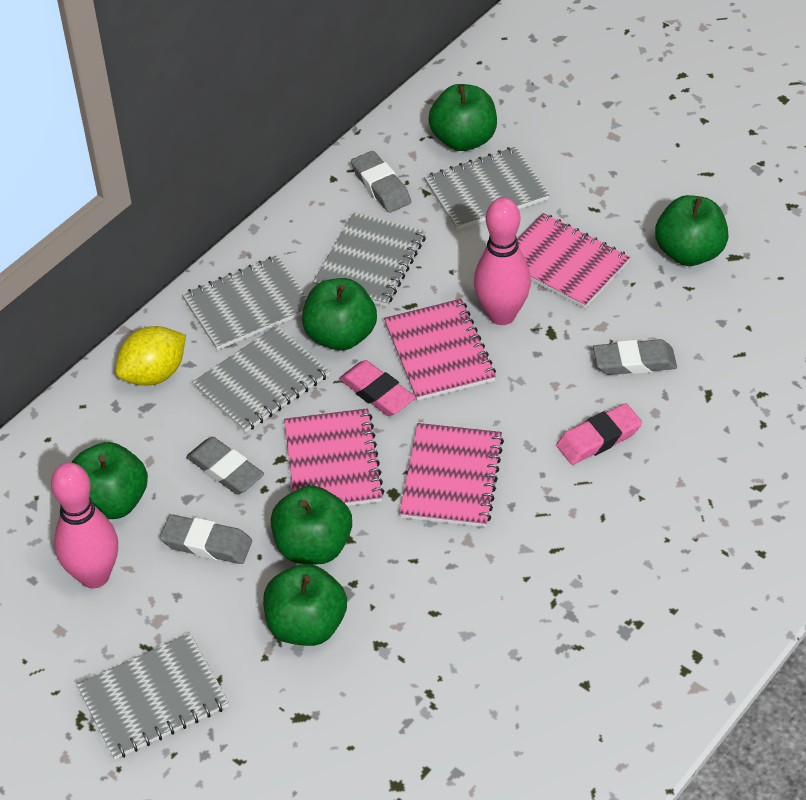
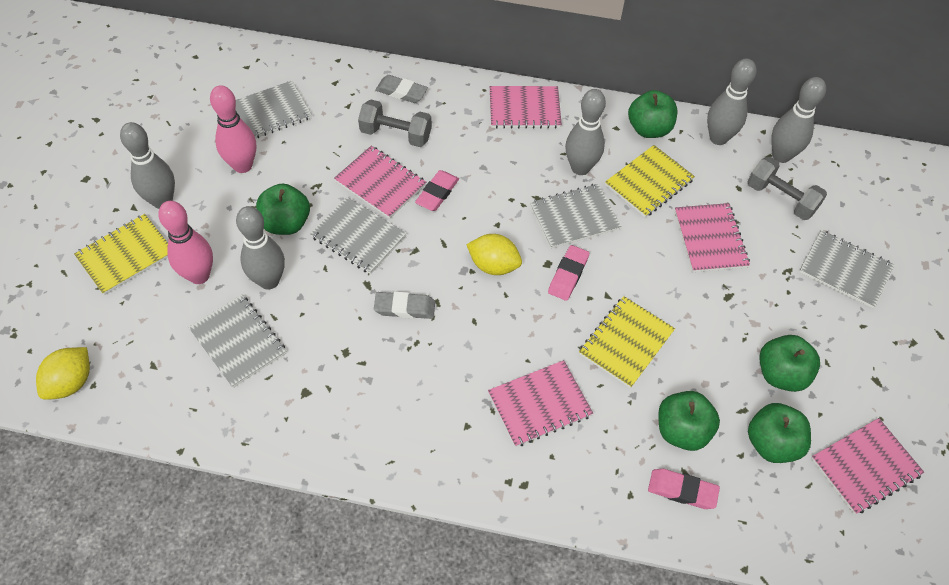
green apple: [71,442,148,519] [263,564,347,646] [271,486,352,565] [302,278,377,351] [428,84,497,151] [655,195,729,266] = 6 -> [256,183,310,235] [628,90,677,138] [658,391,720,451] [748,403,811,463] [759,335,820,392] = 5
grey bowling pin: none = 0 -> [120,122,175,209] [236,206,285,290] [565,89,606,175] [707,58,756,145] [771,77,826,163] = 5
grey dumbbell: none = 0 -> [358,99,432,147] [747,157,827,220] = 2
grey eraser: [160,514,252,564] [186,437,264,494] [351,151,411,213] [593,339,677,375] = 4 -> [374,292,435,319] [375,75,428,103] = 2
pink eraser: [339,360,416,416] [556,403,642,465] = 2 -> [415,170,459,211] [548,245,589,301] [648,469,720,509] = 3
pink notebook: [284,408,384,506] [384,299,496,401] [399,423,504,527] [517,213,630,308] = 4 -> [334,146,426,219] [488,360,593,447] [490,86,562,129] [675,203,750,272] [811,418,924,515] = 5
yellow lemon: [115,326,186,386] = 1 -> [36,347,90,400] [466,234,522,275] = 2
yellow notebook: none = 0 -> [74,214,168,295] [579,296,675,388] [605,145,695,217] = 3

